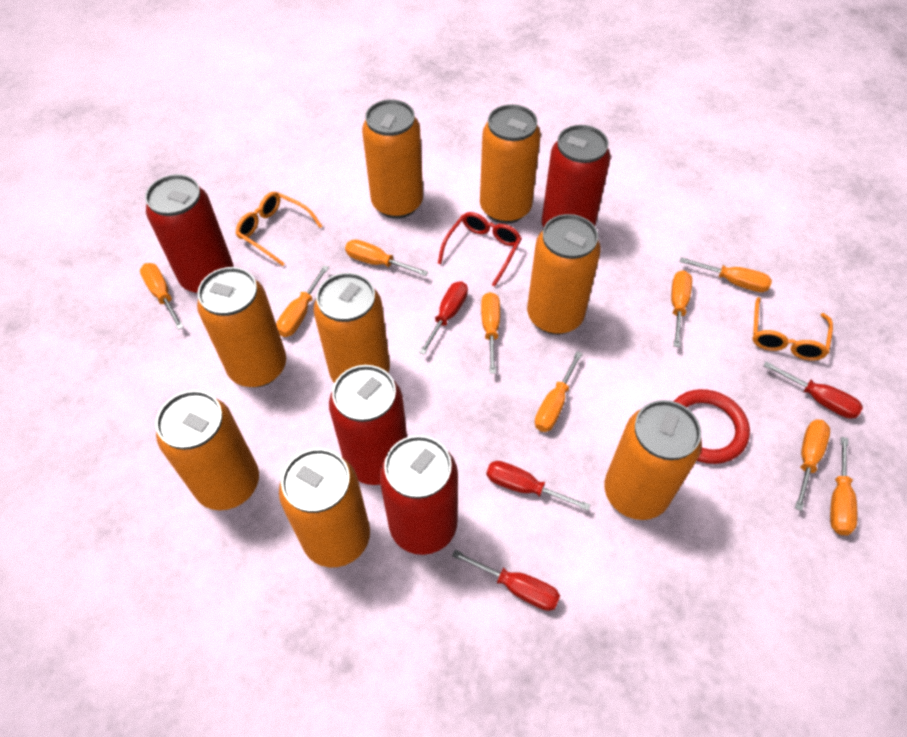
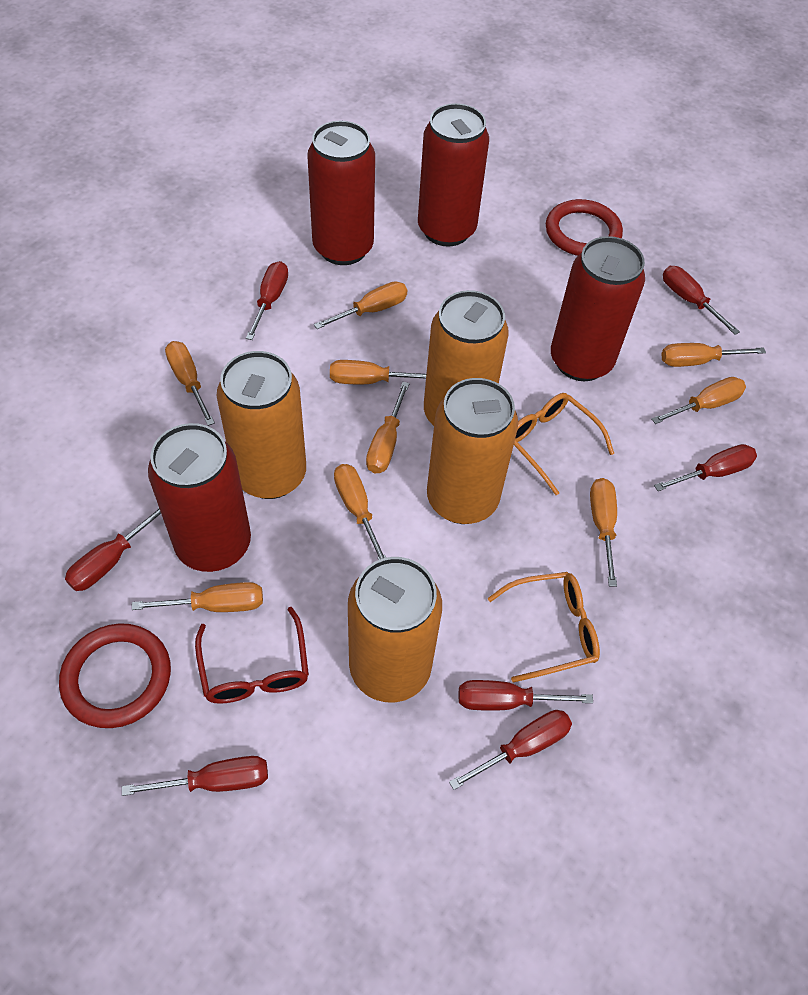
orange can: [156,390,259,510] [197,267,286,387] [279,448,370,567] [313,273,390,383] [362,100,423,219] [480,104,541,224] [527,214,601,335] [605,400,702,520] = 8 -> [217,351,306,499] [348,557,442,702] [424,290,509,426] [427,378,518,524] = 4
red ring: [674,389,750,464] = 1 -> [59,623,171,728] [546,199,623,256] = 2
red screwdriver: [419,281,468,355] [452,550,560,611] [486,461,591,511] [763,361,863,419] = 4 -> [65,508,161,591] [122,756,268,796] [246,261,288,340] [449,710,572,790] [458,680,593,711] [654,444,757,491] [663,266,740,335] = 7

